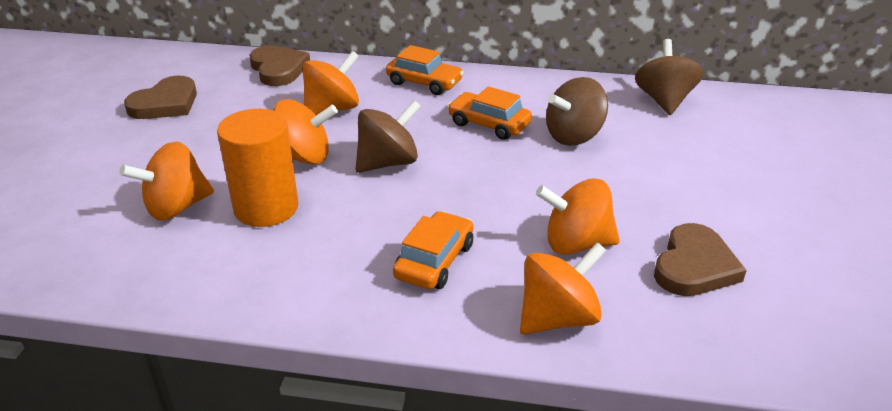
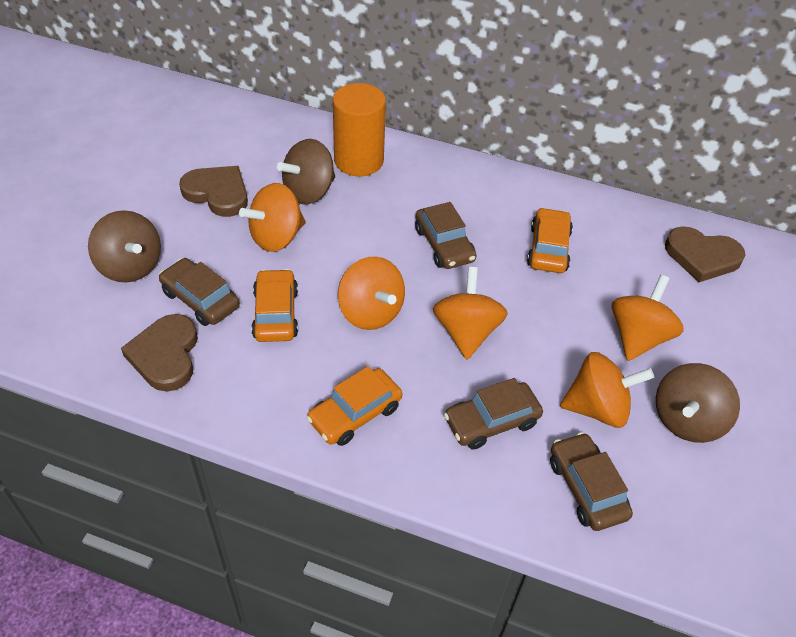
brown car: none = 0 -> [159,258,240,326] [415,202,477,269] [444,378,543,449] [550,432,633,531] = 4

